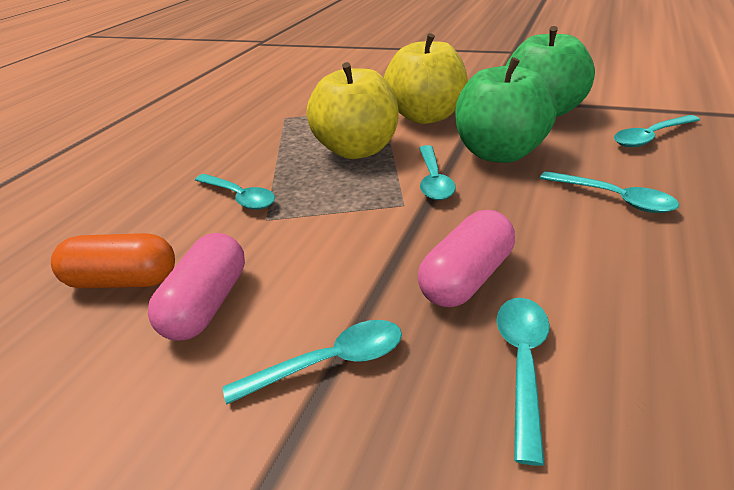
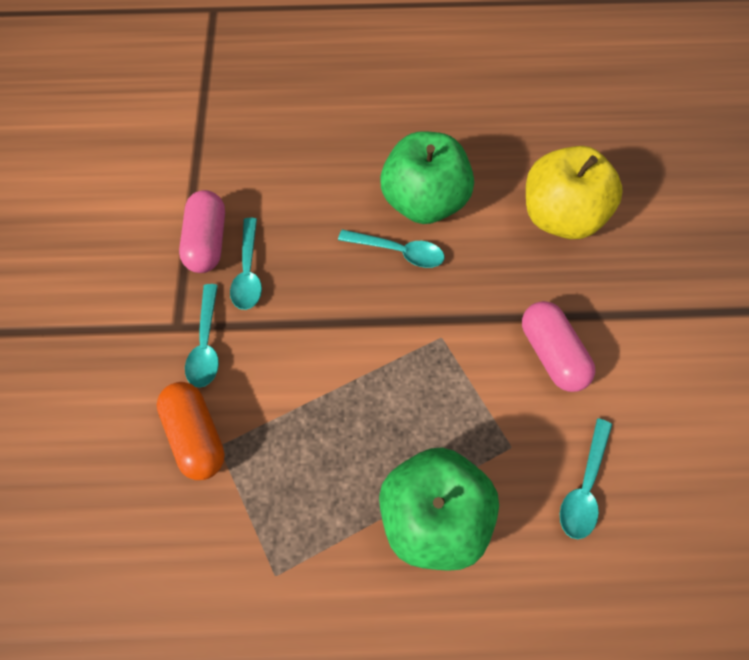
turquoise spoon: [195,174,275,210] [223,320,402,405] [419,145,456,200] [497,298,549,466] [540,171,679,213] [614,115,700,147] = 6 -> [185,284,219,388] [230,218,262,310] [338,229,444,268] [560,418,612,539] = 4
yellow apple: [307,62,398,159] [384,33,468,124] = 2 -> [526,146,623,239] = 1

